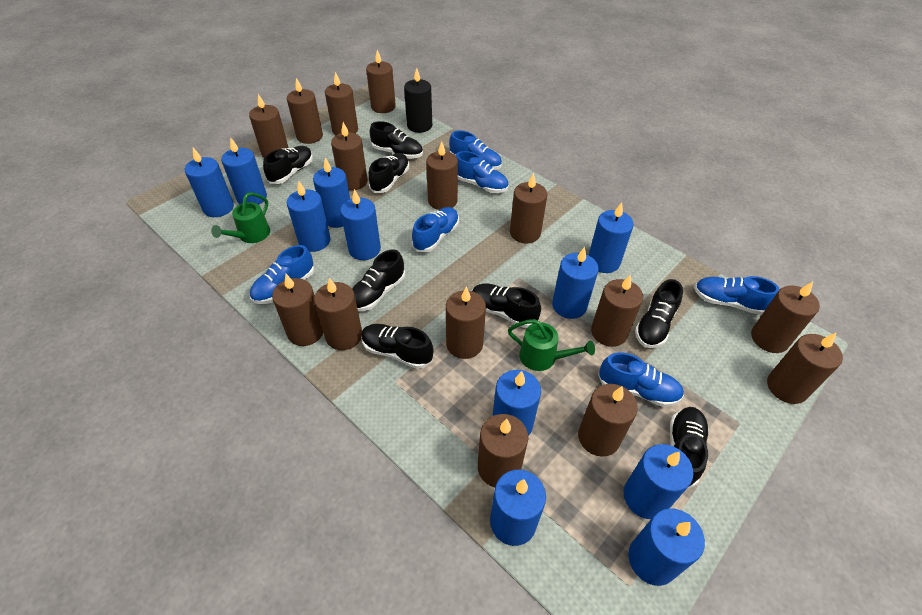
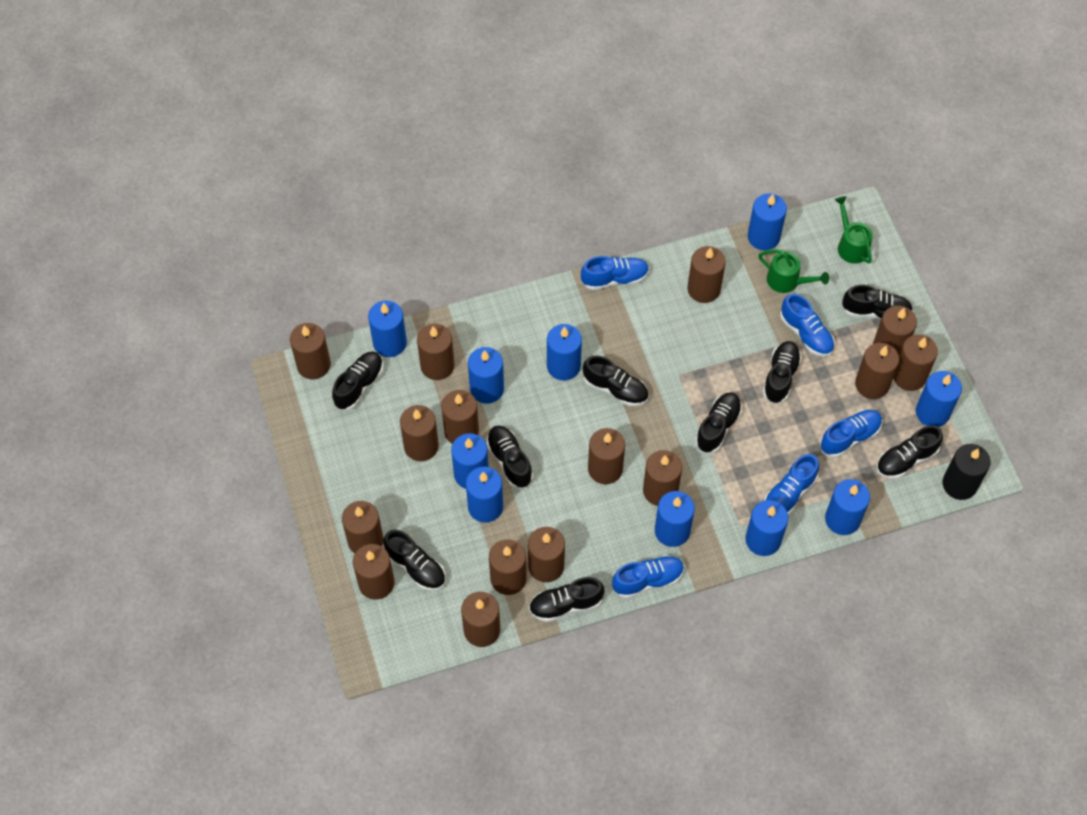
black shoe: [263,146,313,184] [352,250,405,311] [361,324,434,369] [368,153,409,193] [370,121,423,159] [472,283,541,328] [635,279,683,348] [670,407,709,488] = 8 -> [332,351,384,410] [383,530,445,591] [486,425,533,488] [529,577,604,622] [583,355,649,406] [695,392,742,453] [763,341,802,404] [842,285,913,319] [876,425,943,479] = 9
blue candle: [185,148,234,217] [221,137,267,205] [287,181,331,252] [313,158,350,228] [340,189,381,260] [490,470,546,546] [492,370,541,436] [552,247,599,319] [589,202,634,273] [623,444,694,519] [628,508,705,586] = 11 -> [368,301,407,357] [451,433,489,489] [466,466,503,523] [468,347,504,404] [547,324,582,381] [655,491,695,547] [745,500,788,556] [748,193,787,250] [825,479,870,535] [916,371,962,427] = 10
blue shoe: [249,245,314,304] [412,207,459,252] [449,130,502,170] [456,151,509,193] [598,353,684,407] [694,276,780,315] = 6 -> [581,256,649,290] [612,555,684,599] [764,454,819,516] [780,294,835,357] [820,410,883,457] = 5

